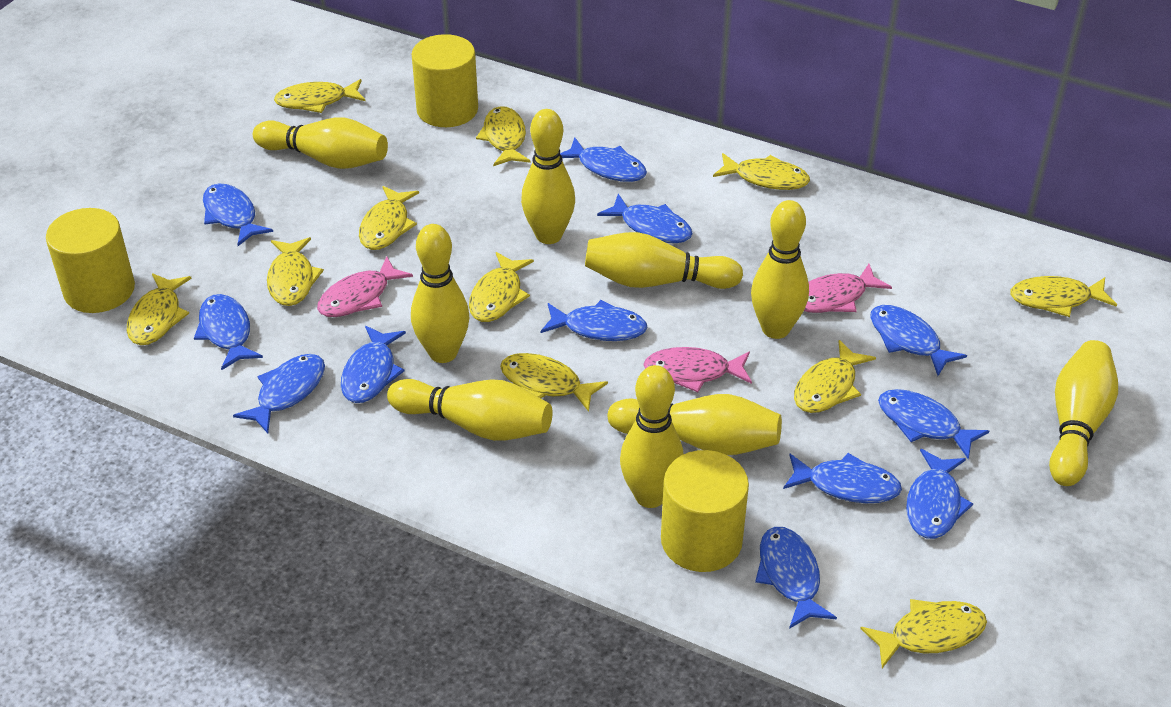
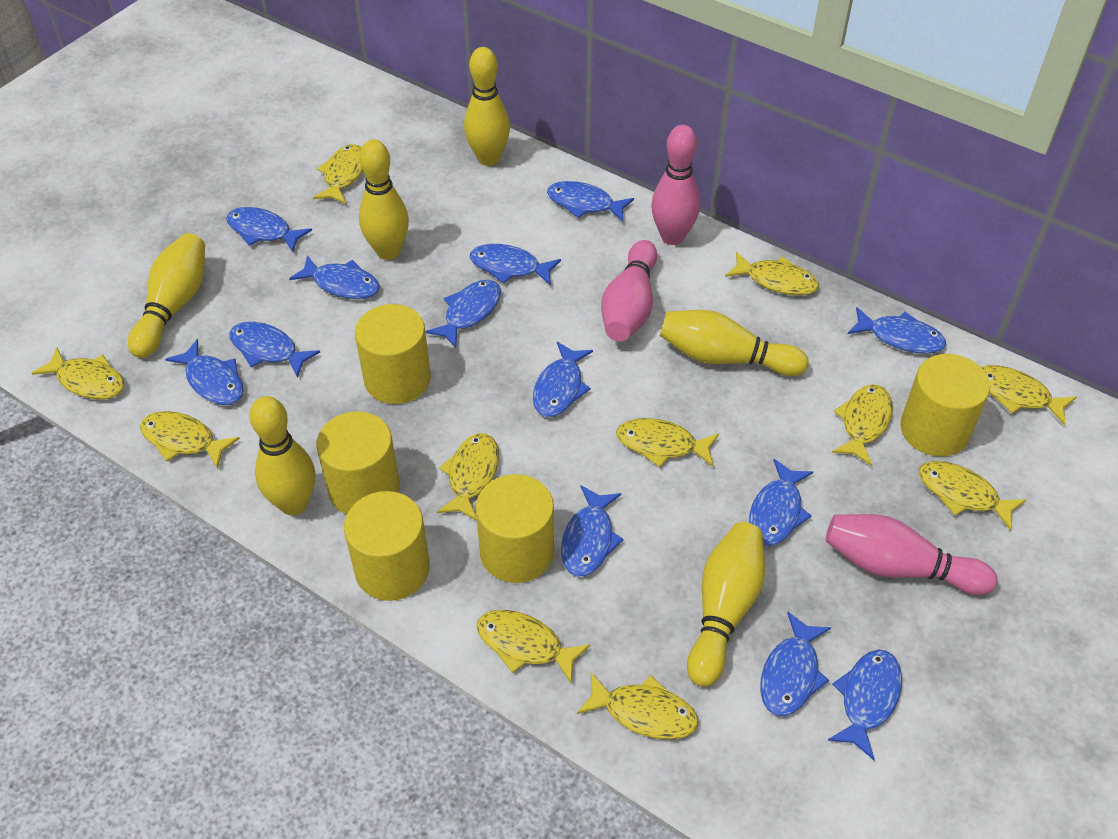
blue fish: [194,294,263,370] [203,184,273,246] [233,354,325,433] [341,326,406,403] [541,300,648,341] [560,138,647,182] [597,194,693,243] [755,527,837,629] [783,453,902,503] [870,305,967,376] [878,389,989,459] [906,449,973,539] = 12 -> [165,339,244,405] [226,207,312,252] [229,322,320,378] [289,255,380,299] [425,280,501,348] [470,244,561,285] [533,342,593,417] [547,181,634,221] [561,485,623,576] [749,459,813,546] [760,612,831,716] [828,649,902,760] [848,307,946,354] = 13
pink bowling pin: none = 0 -> [601,240,657,341] [651,125,700,245] [825,514,997,595] = 3
pink fish: [317,256,413,317] [643,347,752,392] [804,264,892,313] = 3 -> none = 0
yellow bowling pin: [253,117,388,169] [387,379,553,441] [411,224,469,363] [521,109,575,244] [585,232,743,289] [607,394,782,455] [620,365,683,508] [751,200,809,339] [1049,340,1118,486] = 9 -> [128,233,205,358] [249,396,315,516] [359,139,409,260] [464,47,510,166] [660,310,809,376] [687,522,765,687] = 6
yellow cylinder: [46,208,135,313] [412,34,478,127] [661,450,749,572] = 3 -> [316,411,400,514] [344,491,430,601] [355,304,431,404] [476,474,554,583] [900,354,990,456] = 5

